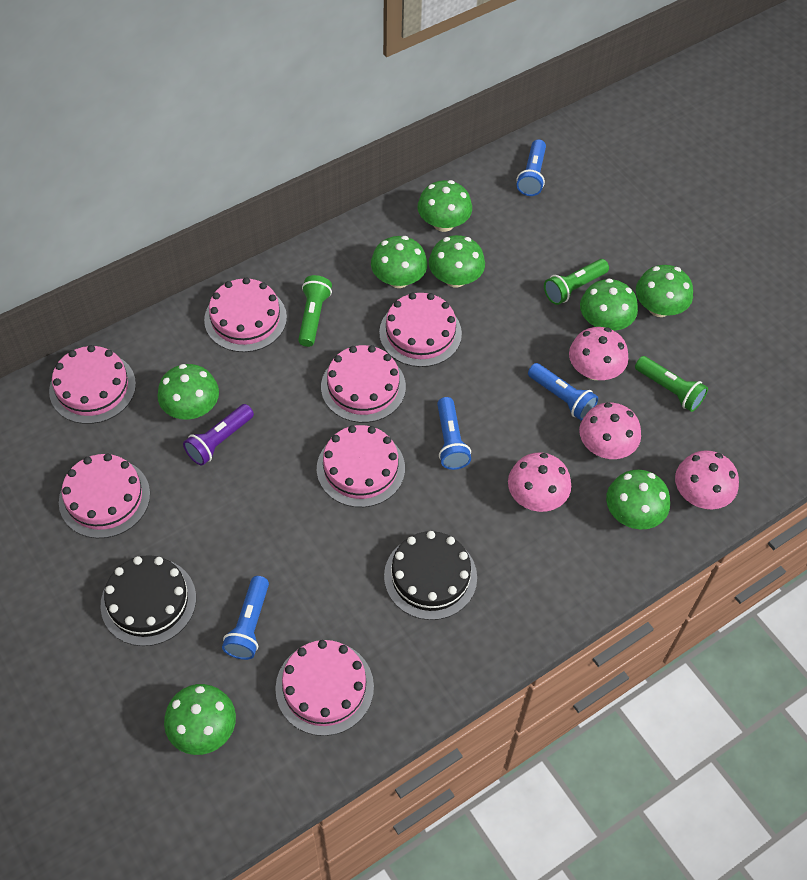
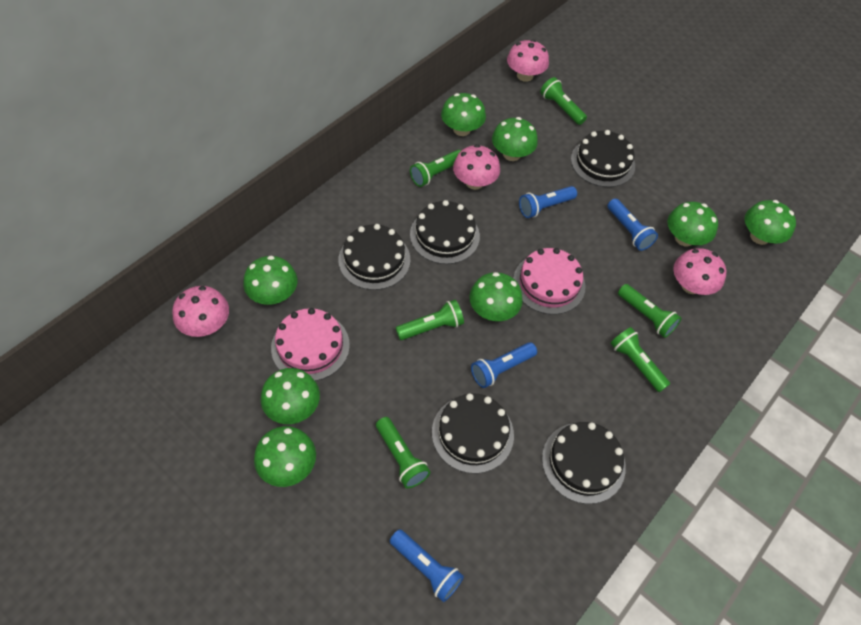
black cake: [100,555,196,646] [384,531,477,620] = 2 -> [338,224,410,290] [410,200,480,264] [432,393,514,474] [542,422,626,504] [571,130,635,187] = 5
green flashlight: [298,275,332,347] [544,259,609,305] [635,356,708,412] = 3 -> [376,417,430,489] [396,300,464,340] [410,150,461,187] [540,77,587,125] [610,327,670,392] [618,284,682,338] = 6
pink cake: [49,345,136,424] [59,454,150,538] [204,277,287,352] [275,640,374,736] [317,425,405,507] [321,345,406,423] [379,293,462,367] = 7 -> [271,308,350,381] [513,248,585,314] = 2
purple flashlight: [183,404,254,466] = 1 -> none = 0

